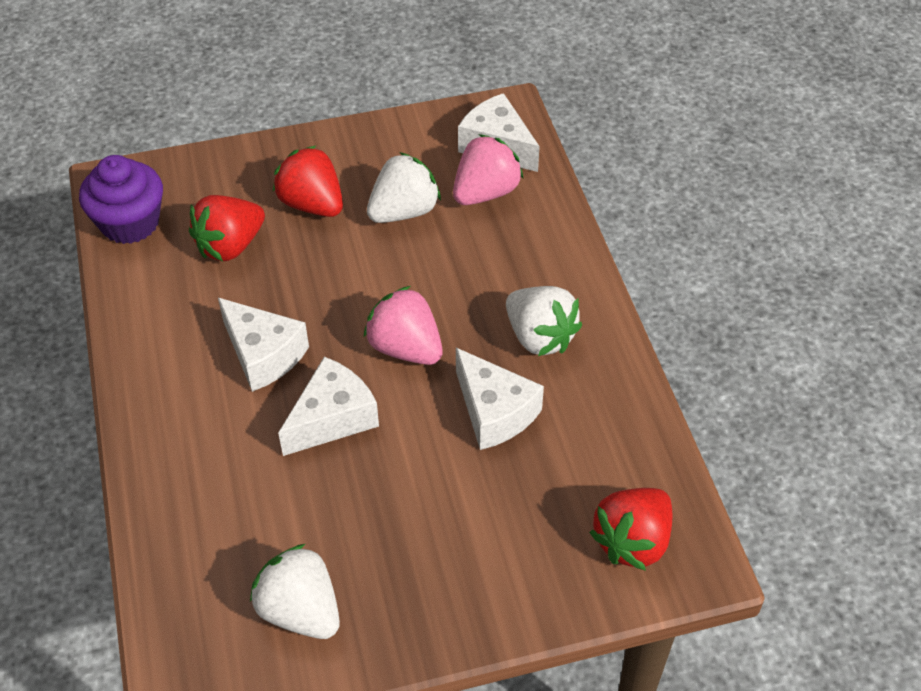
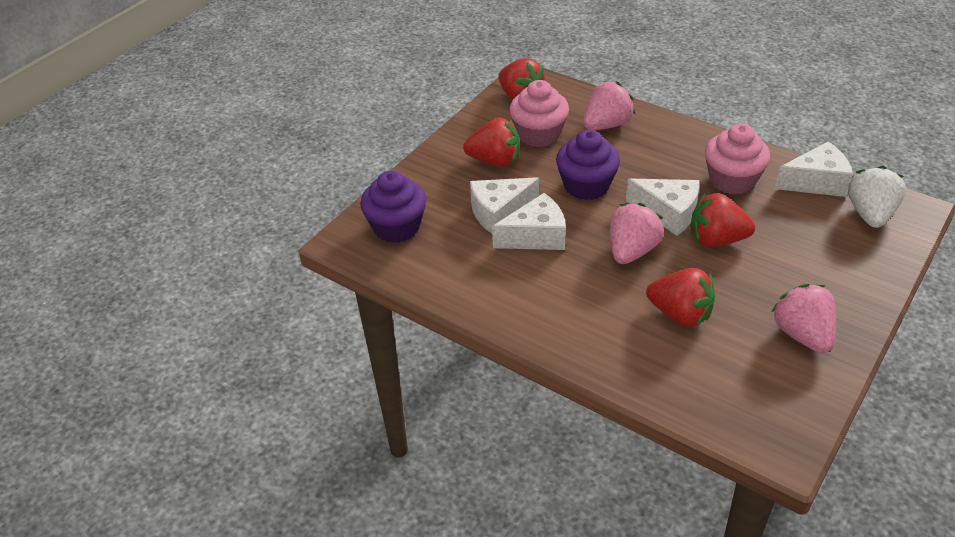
pink cupcake: none = 0 -> [509,80,569,147] [705,123,770,195] = 2
pink strawberry: [363,286,443,365] [453,134,524,205] = 2 -> [583,81,635,130] [610,203,664,264] [772,284,836,353] = 3
purple cupcake: [79,155,163,244] = 1 -> [360,170,426,243] [556,129,620,200] = 2
red strawberry: [189,195,265,261] [273,145,343,217] [589,488,672,571] = 3 -> [463,117,520,167] [498,58,545,100] [646,268,715,327] [691,193,755,247] = 4
white strawberry: [250,544,340,639] [367,152,441,223] [506,286,582,356] = 3 -> [848,166,906,228] = 1

